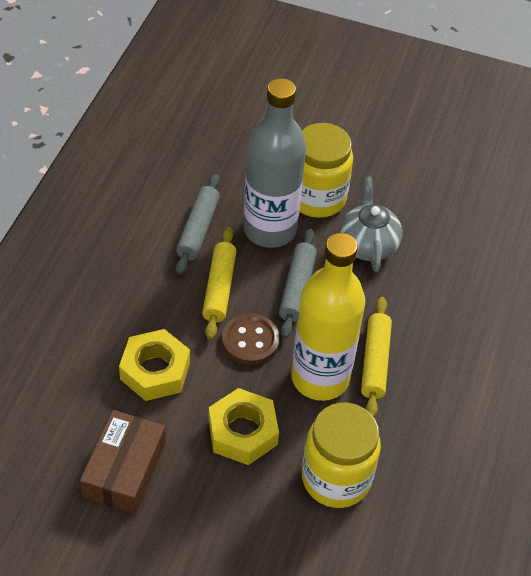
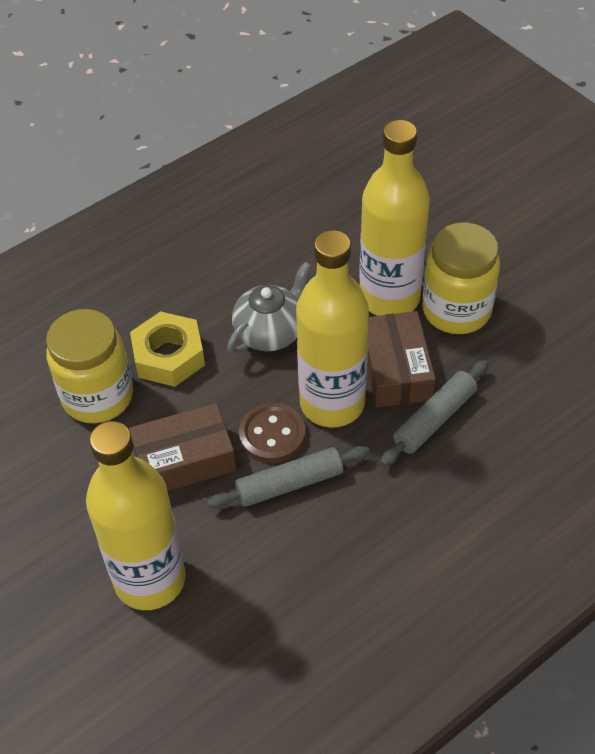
brown box: [80,410,166,514] = 1 -> [129,403,236,491] [367,311,436,408] = 2
grey bottle: [244,78,306,248] = 1 -> none = 0
yellow bottle: [291,233,365,401] = 1 -> [86,421,186,610] [296,230,369,428] [359,120,430,316] = 3
yellow nut: [119,329,190,401] [208,388,279,465] = 2 -> [130,311,205,387] = 1
yellow rolling pin: [202,227,237,340] [361,297,392,417] = 2 -> none = 0

